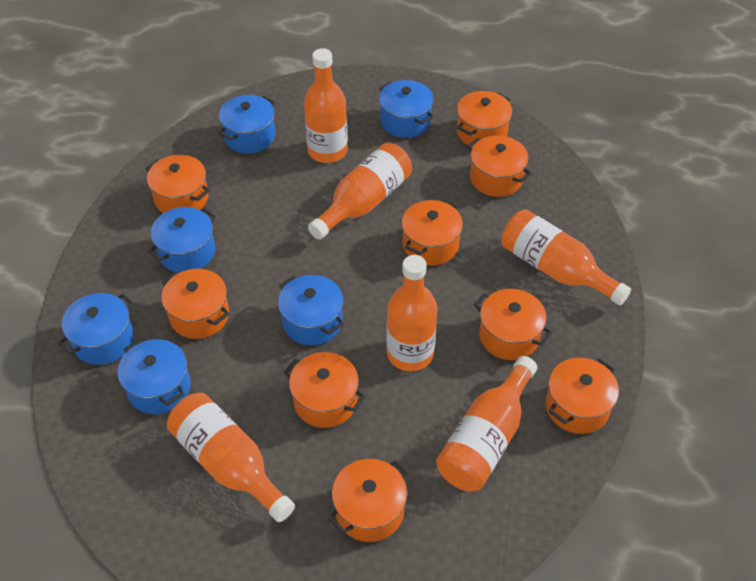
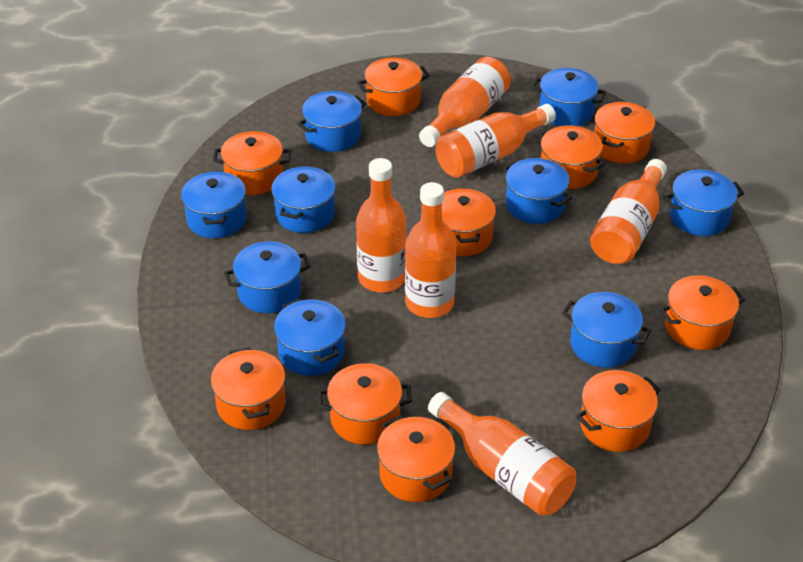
blue pot: [58,293,135,365] [118,339,191,414] [148,207,216,273] [218,95,275,154] [278,275,344,346] [379,80,434,138] = 6 -> [181,171,247,238] [224,241,311,313] [271,166,336,233] [274,299,346,376] [297,91,367,152] [503,158,572,224] [532,68,606,126] [562,292,652,368] [664,170,744,236] = 9
orange pot: [146,155,210,213] [161,269,229,339] [283,352,366,428] [328,459,410,542] [402,199,463,266] [457,91,512,147] [467,135,532,197] [474,289,553,360] [546,358,619,434] = 9 -> [211,347,286,430] [213,131,291,195] [318,363,412,445] [357,58,430,116] [377,415,455,502] [442,187,496,256] [539,126,604,189] [576,370,661,452] [594,102,655,163] [659,275,745,350] = 10

